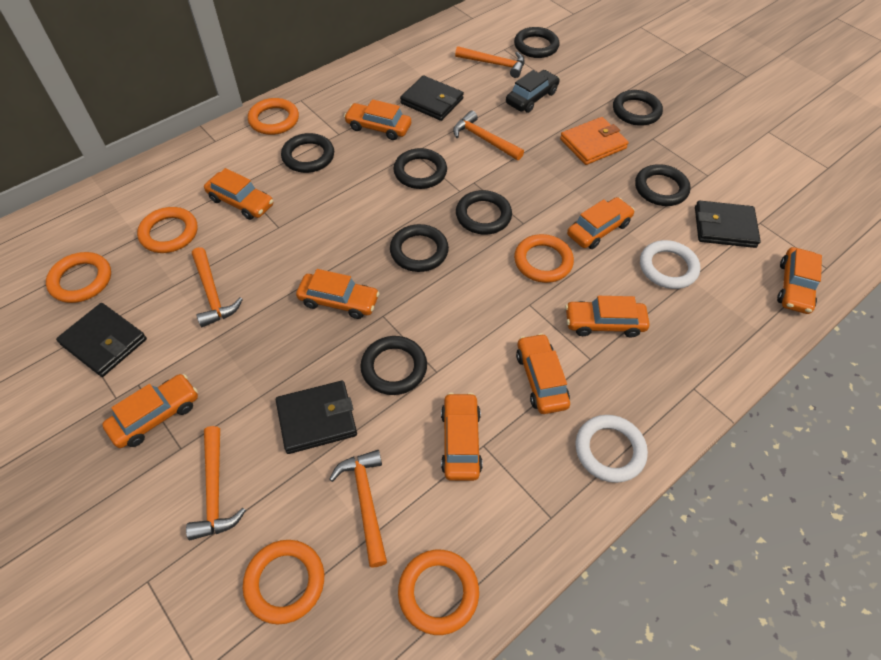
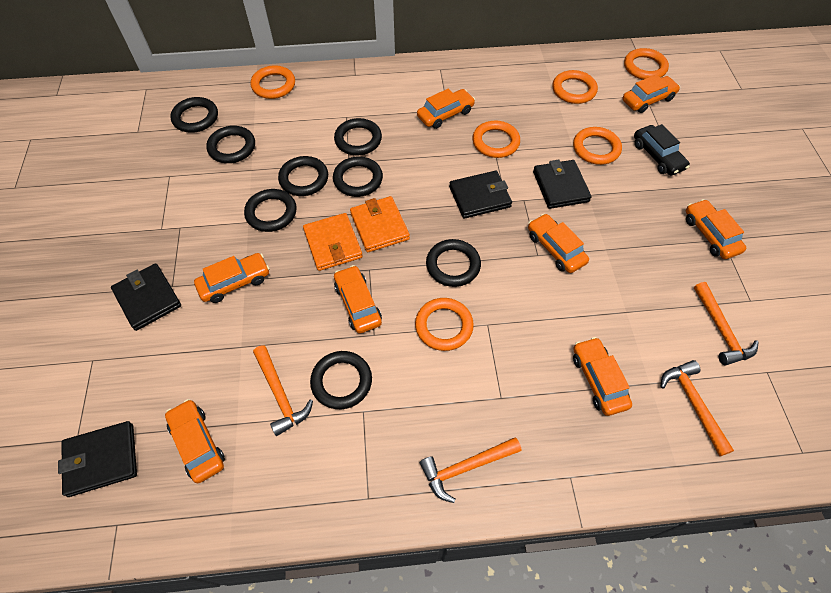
orange car: [102,374,198,448] [204,168,273,220] [296,269,380,319] [344,99,411,140] [441,393,483,481] [516,333,570,414] [565,296,650,337] [567,197,635,249] [777,247,822,314] = 9 -> [165,399,225,483] [194,253,270,303] [334,265,382,334] [417,89,475,129] [528,214,589,273] [573,337,632,416] [622,74,680,113] [686,199,746,259] = 8
orange hammer: [186,426,246,540] [192,247,243,327] [329,450,387,568] [453,111,524,160] [455,46,525,78] = 5 -> [253,345,313,436] [419,437,521,503] [660,360,734,456] [694,282,759,365] = 4
orange wallet: [560,117,629,165] = 1 -> [303,213,363,271] [350,196,410,252] = 2
white ring: [575,415,648,483] [640,240,700,289] = 2 -> none = 0

